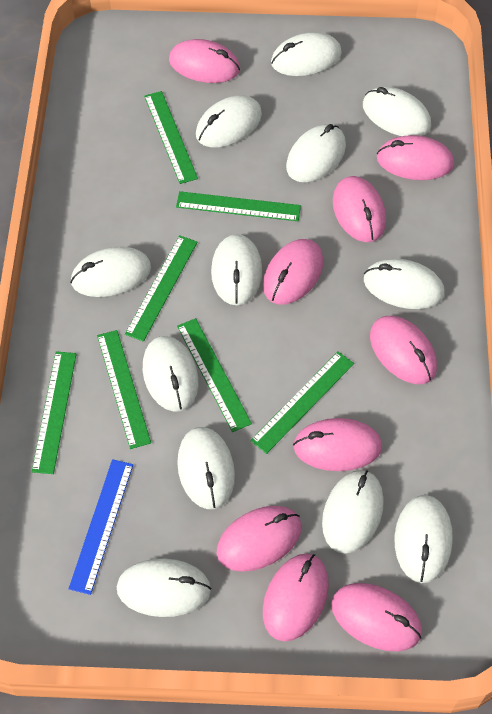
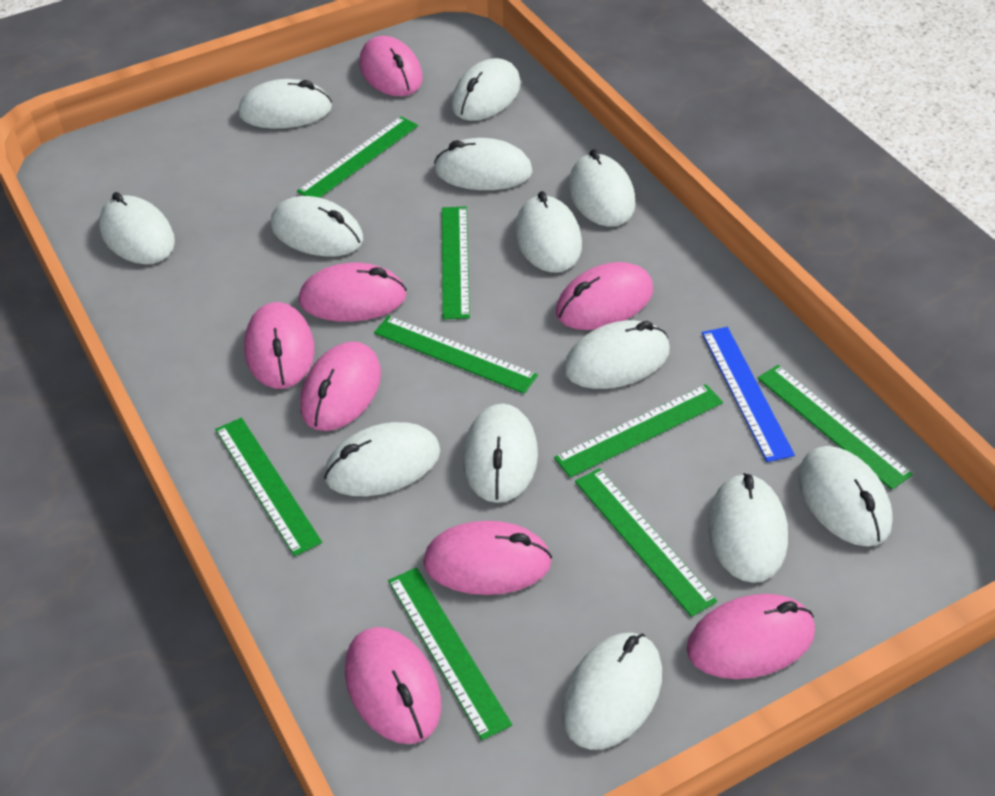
green ruler: [32,351,77,474] [97,330,151,449] [125,235,198,342] [144,91,198,184] [176,191,301,221] [177,318,252,432] [250,352,354,454] = 7 -> [215,418,322,556] [297,117,418,198] [374,316,538,394] [388,567,512,740] [442,206,470,319] [554,384,723,478] [575,468,717,617] [757,365,913,490] = 8
pink mouse: [169,39,240,83] [217,506,302,572] [263,239,323,305] [263,553,329,642] [293,418,382,471] [331,583,422,651] [333,176,386,242] [370,316,437,384] [377,135,454,180] = 9 -> [244,302,314,389] [299,263,407,322] [300,342,381,431] [345,627,441,744] [359,36,423,96] [423,521,552,595] [556,262,653,330] [687,594,815,679] = 8
white mouse: [70,247,151,297] [117,559,211,617] [143,336,199,412] [177,427,235,509] [196,95,262,148] [211,234,262,305] [271,32,342,76] [286,124,346,182] [322,470,384,554] [363,87,431,136] [364,259,445,309] [395,495,453,583] = 12 -> [99,192,175,264] [238,79,332,129] [271,196,363,256] [324,422,440,496] [434,138,533,190] [451,58,521,121] [463,404,538,503] [515,191,582,272] [562,633,662,750] [564,320,670,389] [568,149,636,227] [708,473,788,583] [798,446,893,546] = 13

